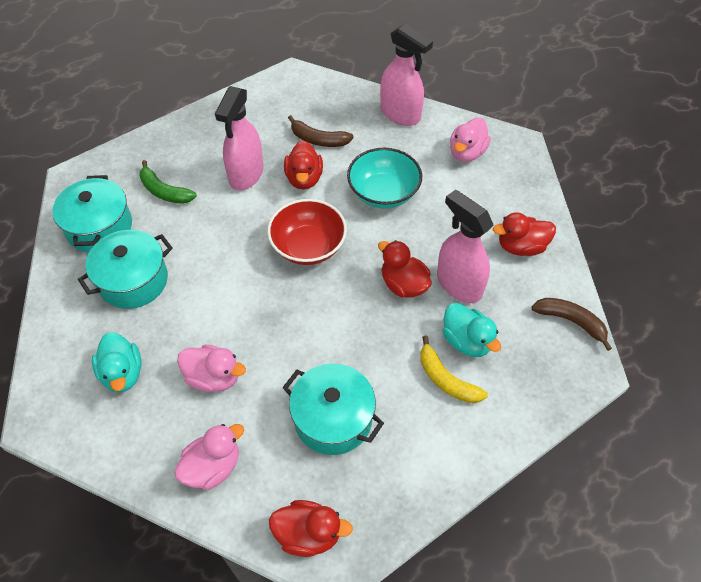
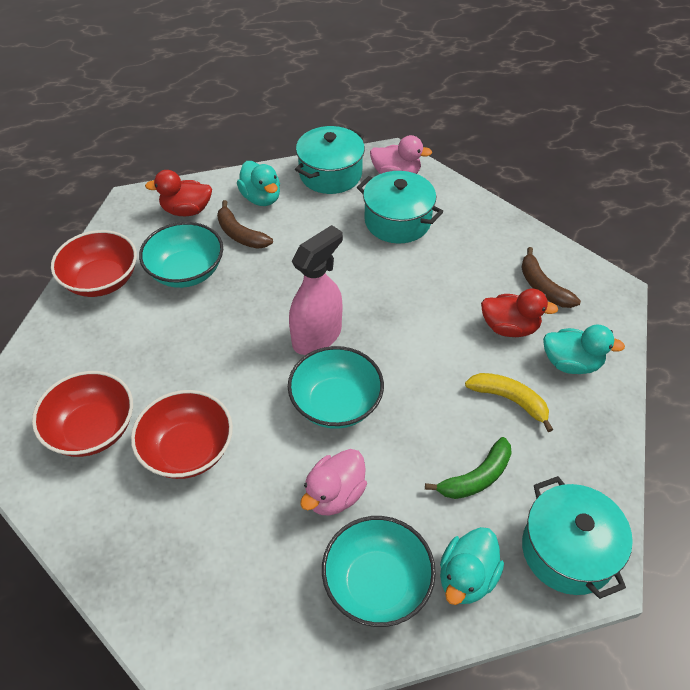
pink duck: [174,424,244,490] [177,345,246,392] [450,118,491,162] = 3 -> [300,449,367,516] [370,135,432,174] = 2
pink spray bottle: [215,86,263,191] [380,23,433,126] [437,190,494,303] = 3 -> [289,225,343,355] = 1
red bowl: [267,199,347,265] = 1 -> [32,371,133,457] [51,230,137,297] [131,390,233,479] = 3
red duck: [269,500,353,557] [284,141,323,190] [378,240,431,298] [493,212,556,256] = 4 -> [145,170,212,216] [481,289,558,337] = 2
turquoise bowl: [347,147,422,209] = 1 -> [139,222,223,288] [288,346,384,429] [322,516,436,627] = 3
turquoise duck: [92,332,142,392] [442,303,501,357] = 2 -> [237,161,280,206] [440,527,504,605] [543,325,625,374] = 3

